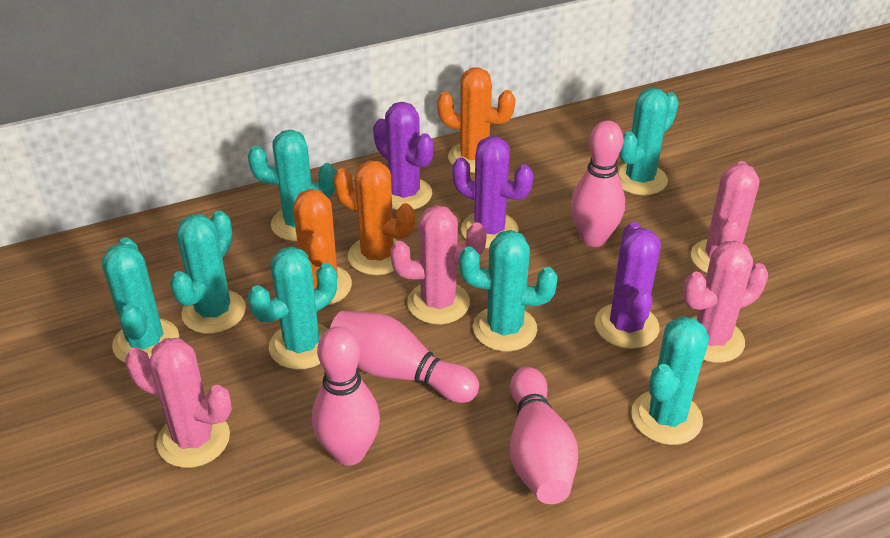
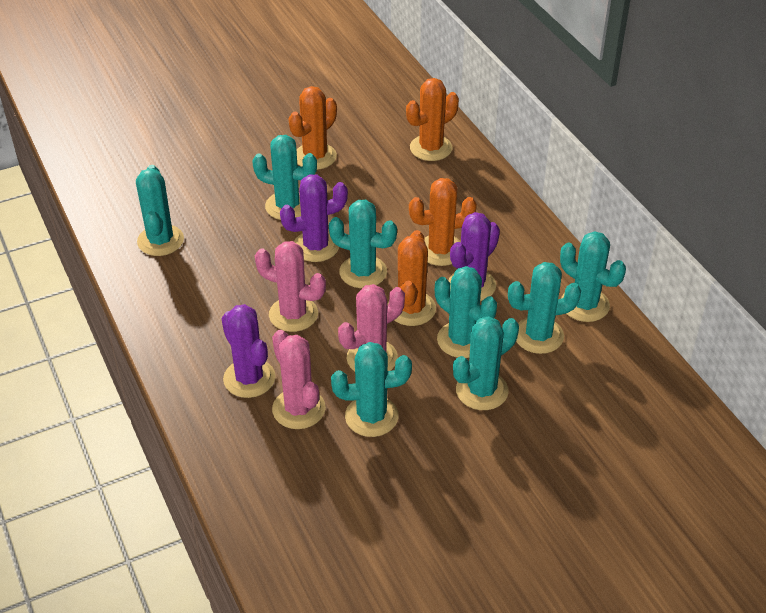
orange cactus: [293,189,352,306] [334,161,415,275] [437,67,515,173] = 3 -> [288,86,337,170] [387,230,436,326] [406,78,459,161] [409,178,477,266] = 4
pink bowling pin: [312,327,380,466] [330,311,479,403] [510,367,578,504] [571,121,625,247] = 4 -> none = 0
pink cactus: [125,338,232,468] [390,205,487,324] [683,241,768,363] [691,161,759,274] = 4 -> [255,241,326,332] [272,330,326,429] [338,284,405,372] = 3
turquoise cactus: [102,238,179,363] [170,211,246,334] [248,130,336,241] [248,247,337,370] [459,230,557,351] [618,88,679,195] [631,316,709,445] = 7 -> [136,165,184,256] [252,135,317,220] [329,200,397,288] [331,342,412,437] [435,266,497,358] [453,316,519,410] [508,262,581,354] [560,231,626,322] = 8

